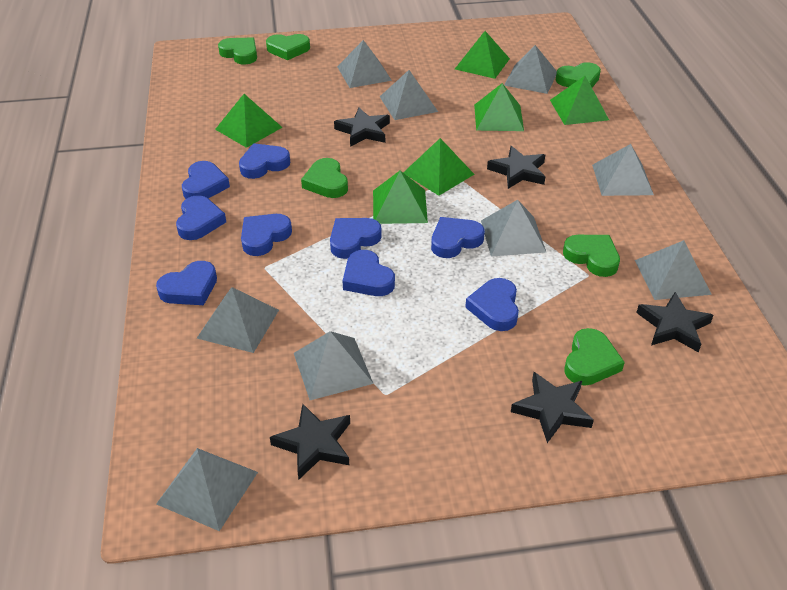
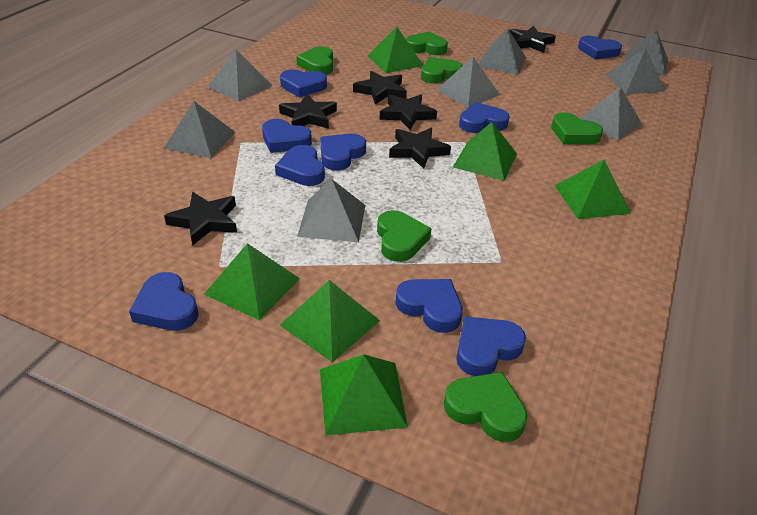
black star: [270,404,350,479] [334,108,390,147] [487,146,545,189] [511,372,594,443] [636,292,714,352] = 5 -> [164,192,237,245] [279,94,337,129] [353,71,407,105] [380,94,437,130] [389,128,451,169] [509,26,556,53] = 6
grey pyramid: [156,448,258,531] [197,287,279,353] [294,331,373,400] [337,40,392,88] [380,70,438,120] [481,200,546,257] [504,45,557,94] [592,144,654,196] [635,240,712,300] = 9 -> [164,101,236,158] [207,50,273,102] [297,179,365,242] [437,57,500,108] [479,28,526,75] [580,86,642,141] [605,48,665,94] [624,30,668,76] = 8

